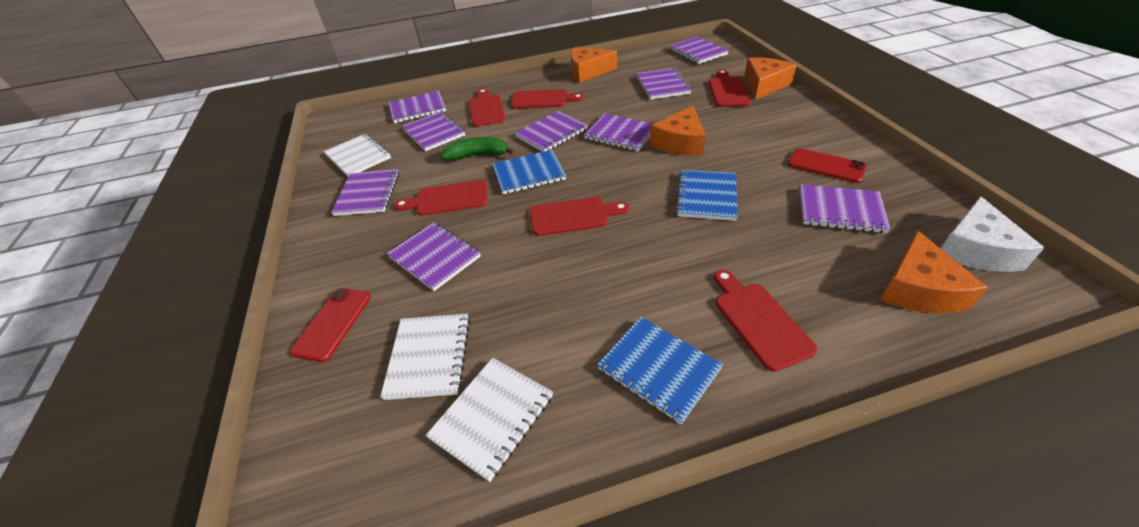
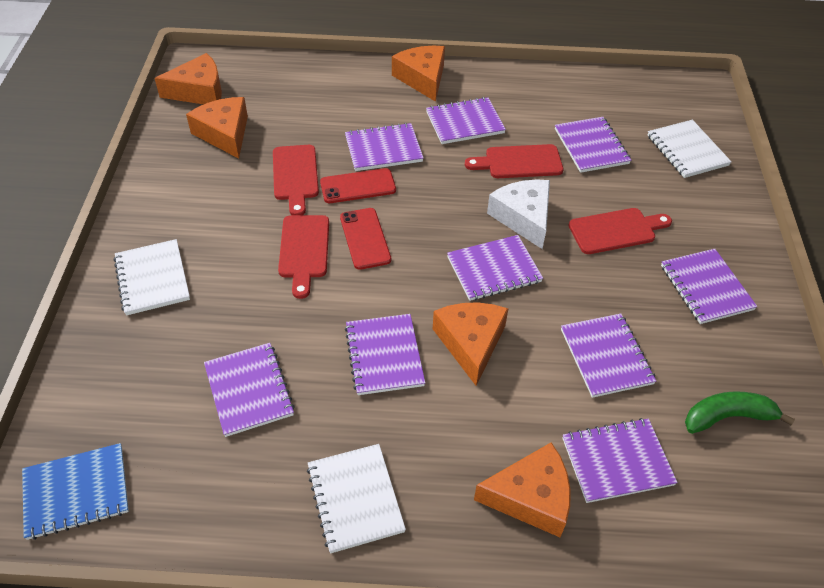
blue notebook: [492,150,566,195] [597,317,723,424] [676,170,738,221] = 3 -> [22,443,129,540] = 1
orange cheese: [571,47,617,83] [650,106,706,156] [744,57,797,100] [880,230,988,313] = 4 -> [154,53,222,104] [186,97,248,158] [392,46,445,102] [433,302,508,386] [474,442,571,537] = 5
red cutting board: [394,180,488,216] [469,88,506,127] [511,89,584,109] [530,197,629,236] [709,70,751,107] [714,269,818,372] = 6 -> [273,145,319,215] [278,215,329,299] [465,144,563,178] [568,208,672,254] = 4

